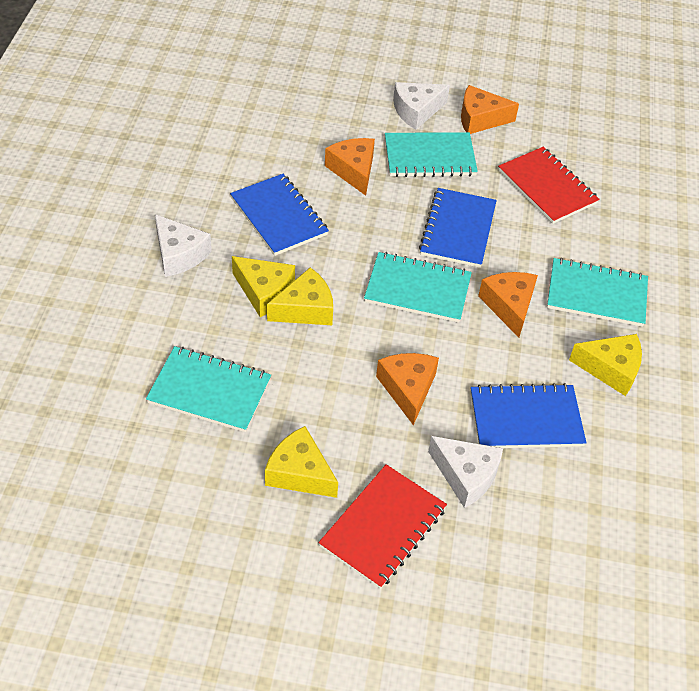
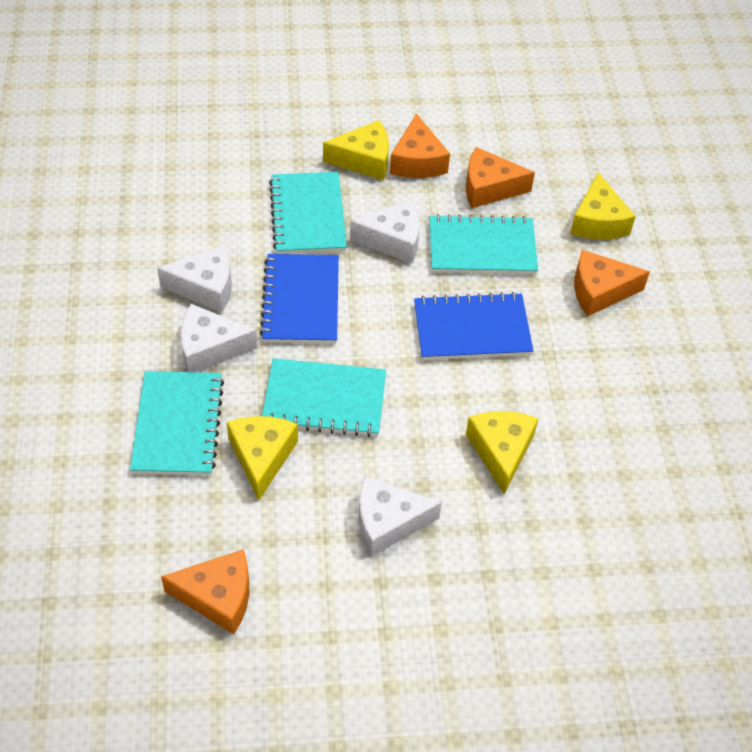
blue notebook: [230,174,329,256] [419,188,497,268] [471,383,586,448] = 3 -> [260,254,339,344] [414,292,534,360] = 2
red notebook: [318,464,447,589] [498,147,600,224] = 2 -> none = 0
white cheese: [155,214,212,277] [393,82,450,130] [428,436,503,508] = 3 -> [157,245,232,312] [181,304,257,372] [350,199,420,263] [359,476,442,556] = 4

